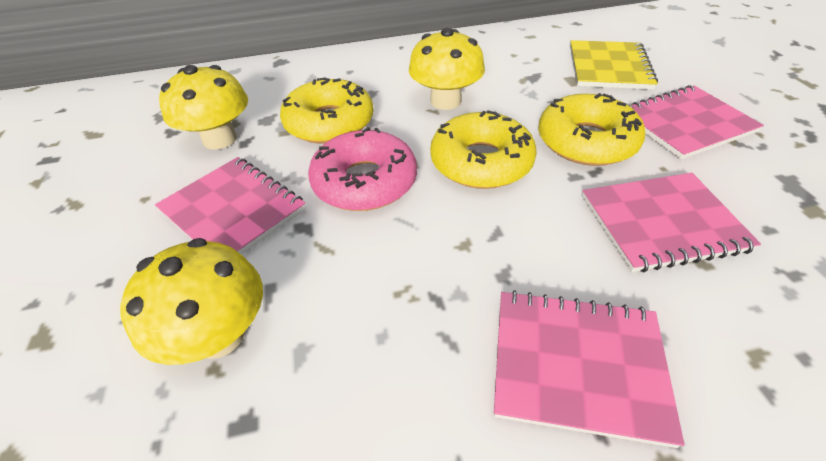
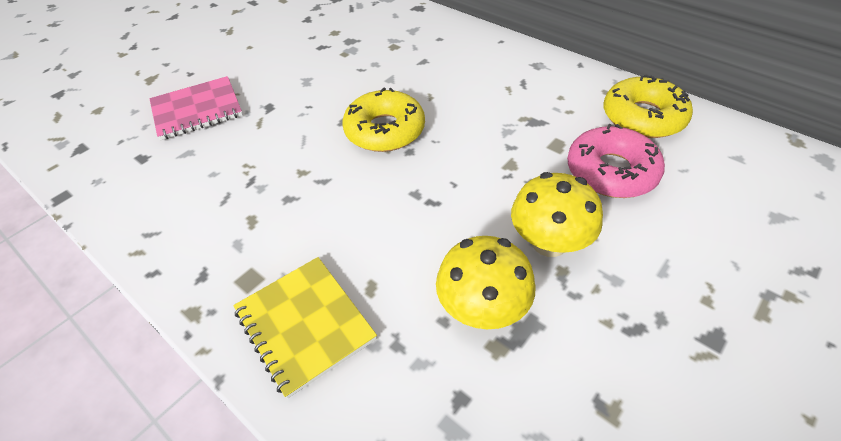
pink notebook: [155,157,306,255] [494,290,685,448] [582,173,761,272] [627,85,764,159] = 4 -> [149,76,243,140] = 1
yellow donut: [280,77,374,143] [430,110,537,189] [539,93,645,166] = 3 -> [343,88,425,152] [604,75,693,138] = 2
yellow mushroom: [120,238,263,365] [159,65,248,150] [409,28,485,110] = 3 -> [436,236,535,329] [511,172,603,257] = 2

